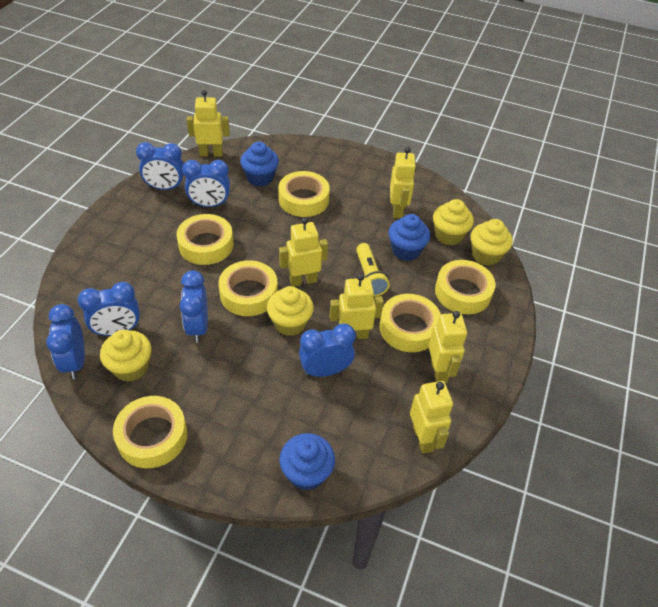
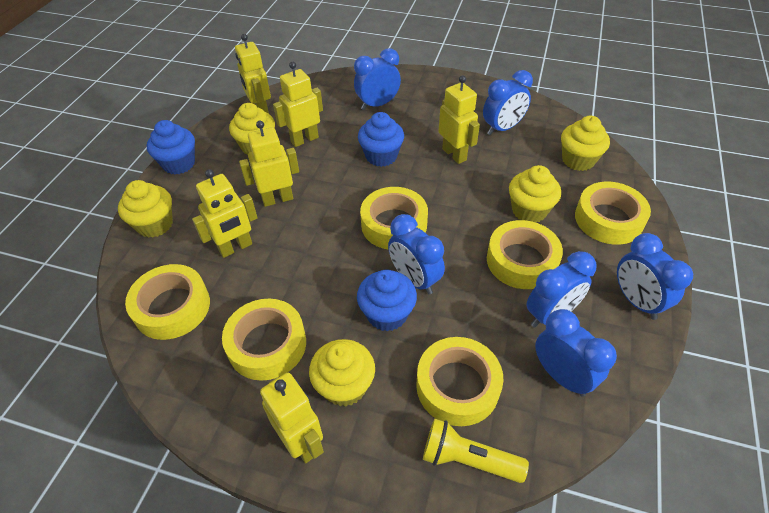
yellow cupcake: [100,330,151,382] [267,286,314,336] [433,199,474,246] [471,219,513,266] = 4 -> [118,180,173,238] [229,103,275,155] [309,339,375,407] [509,165,561,222] [561,116,610,171] = 5

